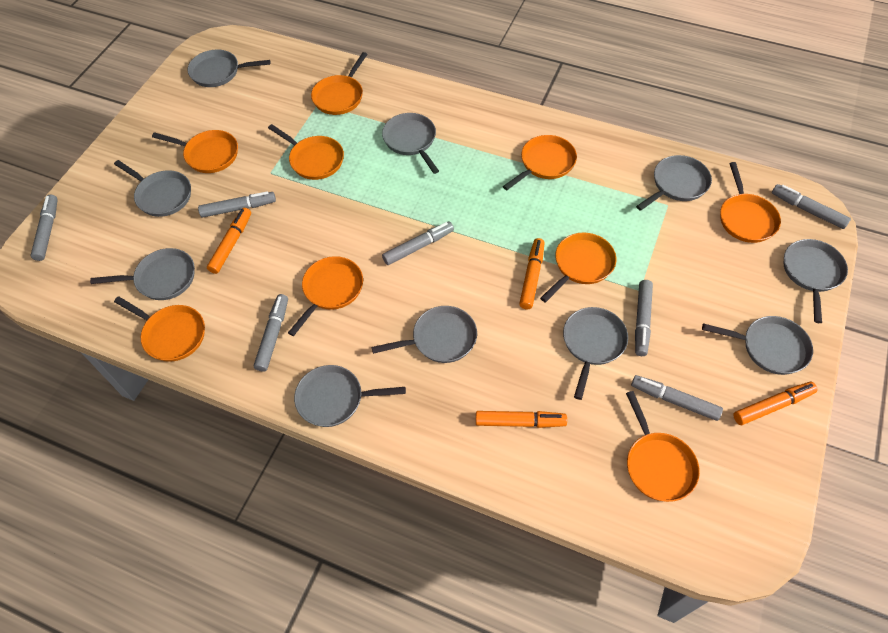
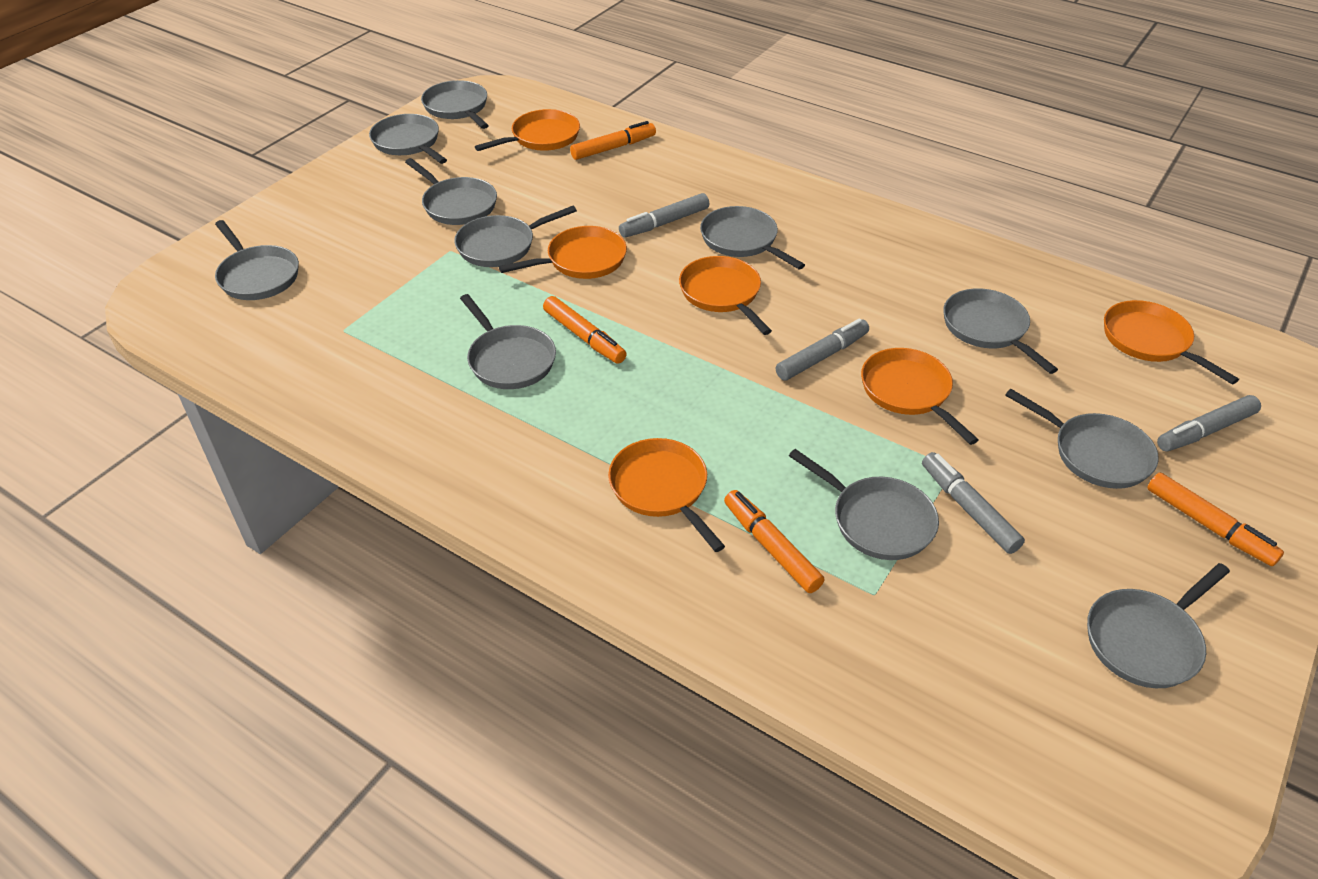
grey marker: [30,195,58,261] [198,191,276,218] [254,294,288,372] [382,221,454,265] [631,375,723,421] [635,280,653,356] [772,184,851,229] = 7 -> [619,193,709,238] [776,318,869,381] [922,452,1025,554] [1157,395,1261,452] = 4
grey pan: [90,248,195,300] [114,160,191,217] [187,50,271,87] [294,365,406,427] [371,306,477,363] [382,113,439,174] [563,307,628,400] [636,155,712,211] [702,316,813,375] [784,239,848,323] = 10 -> [215,220,299,300] [369,114,447,164] [405,158,497,225] [421,80,489,129] [454,206,577,267] [460,294,556,389] [700,206,805,270] [789,449,939,560] [943,289,1058,374] [1005,389,1159,489] [1087,563,1230,688] = 11
orange pan: [114,296,205,362] [152,130,238,173] [268,124,344,180] [288,256,363,336] [311,52,368,115] [503,135,577,190] [540,233,616,303] [626,391,700,502] [720,162,781,243] = 9 -> [475,109,580,151] [499,226,627,279] [608,438,725,552] [679,256,772,335] [861,348,979,445] [1104,300,1239,384] = 6

